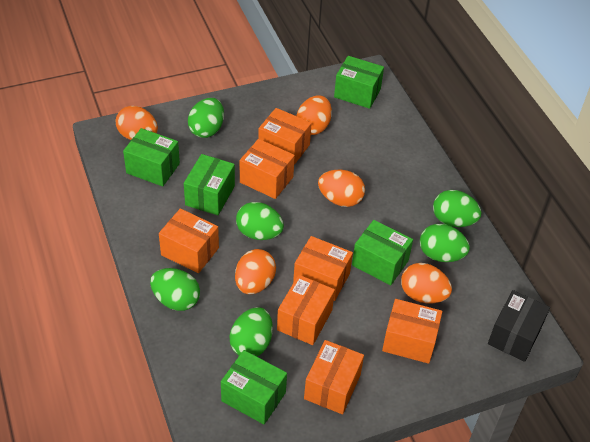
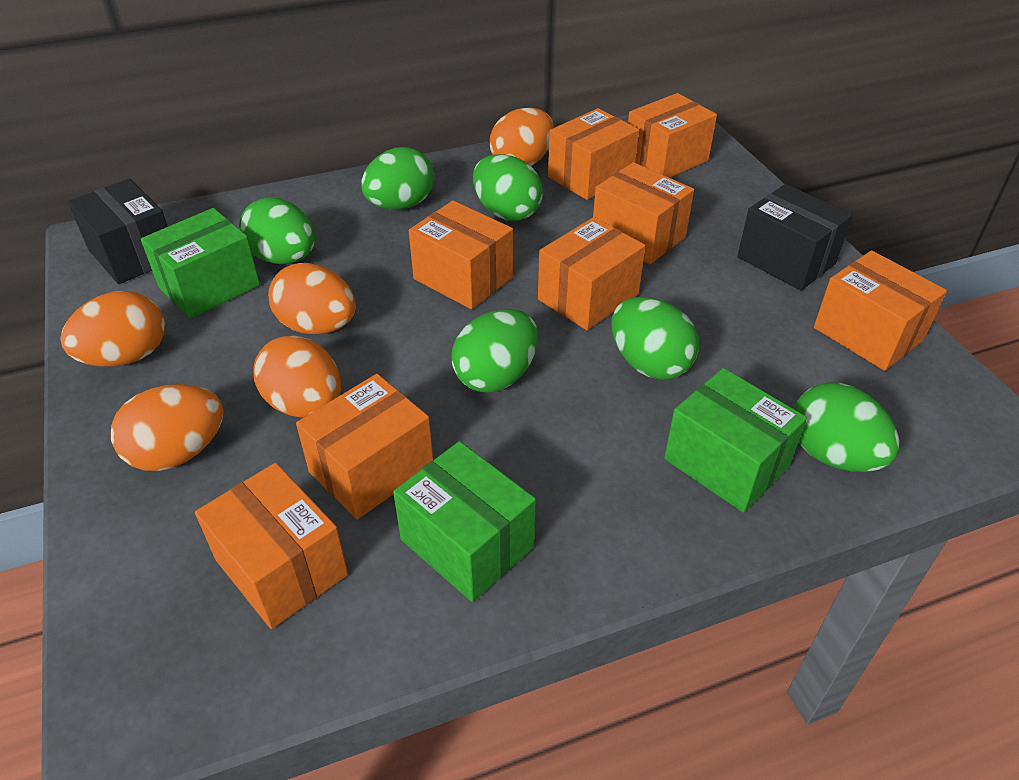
black box: [488,290,550,362] = 1 -> [68,179,168,284] [737,184,852,291] = 2
green box: [123,128,180,187] [184,154,235,215] [221,350,287,424] [334,56,384,109] [352,220,413,285] = 5 -> [141,208,260,319] [393,441,536,602] [664,368,807,513] = 3
orange box: [159,208,219,273] [240,139,295,199] [258,108,312,165] [277,275,335,345] [293,236,353,301] [304,340,364,414] [382,299,442,364] = 7 -> [195,463,348,629] [296,374,433,519] [409,201,513,309] [538,217,645,330] [548,108,639,200] [593,162,694,264] [628,93,717,178] [814,251,947,371] = 8

